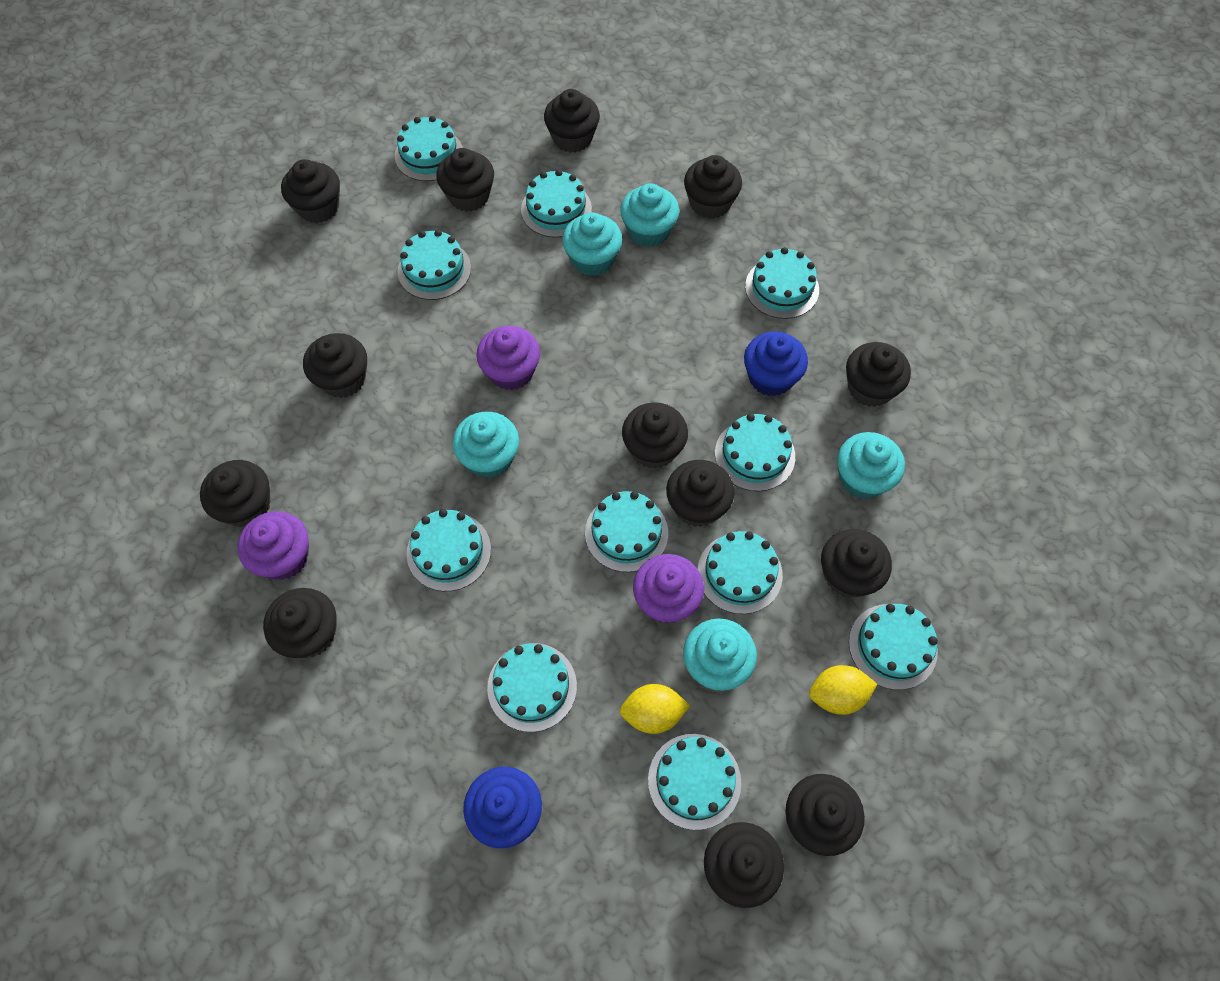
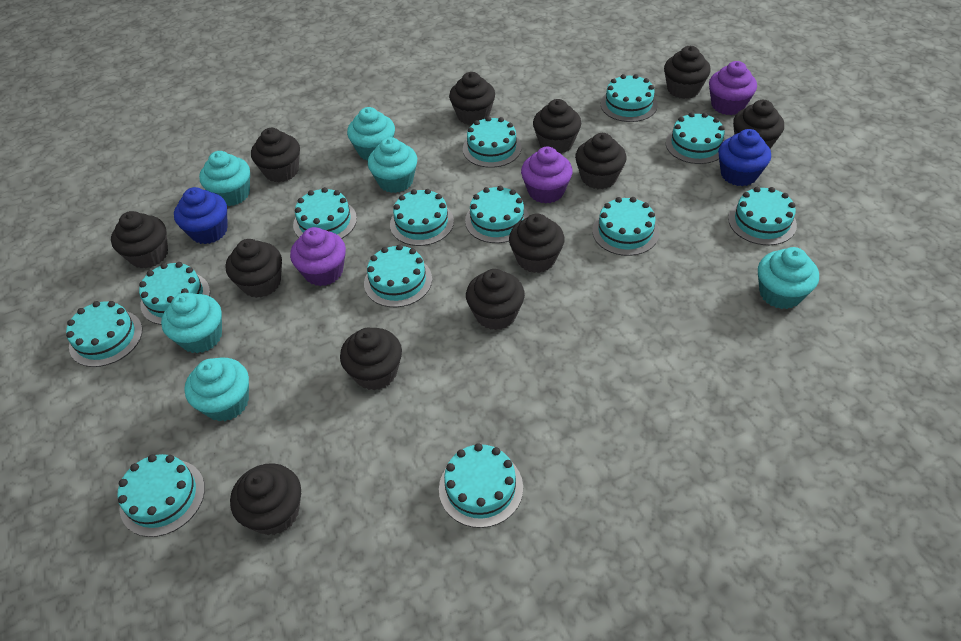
black cupcake: [200,460,271,527] [263,588,337,658] [281,159,340,223] [303,333,367,398] [436,148,494,212] [544,89,600,153] [622,402,688,469] [666,460,734,527] [684,155,742,219] [704,822,784,908] [785,774,865,856] [821,529,892,598] [846,342,911,407] = 13 -> [111,211,168,269] [226,239,282,298] [230,463,301,535] [251,128,300,182] [340,328,402,390] [449,72,495,125] [466,269,525,330] [509,213,565,273] [533,99,581,154] [575,133,626,189] [664,46,711,99] [733,100,784,149] = 12
turquoise cake: [395,116,463,181] [398,230,471,300] [407,509,491,591] [487,643,577,732] [521,170,592,238] [585,491,668,572] [648,734,741,830] [697,531,783,614] [715,414,795,491] [745,247,819,319] [849,604,938,690] = 11 -> [66,301,143,367] [117,454,205,537] [139,262,210,325] [293,187,357,239] [364,244,432,307] [390,189,454,246] [439,443,523,528] [463,116,522,168] [465,185,529,243] [592,197,659,256] [601,74,658,122] [666,112,725,164] [728,187,797,245] = 13
turquoise cupcake: [452,412,519,478] [562,212,622,276] [620,183,679,247] [683,619,757,691] [837,432,905,499] = 5 -> [161,293,222,353] [184,358,249,421] [199,151,250,206] [347,107,395,161] [368,137,417,193] [758,247,819,309] = 6
yellow lemon: [620,684,690,734] [809,665,877,715] = 2 -> none = 0

